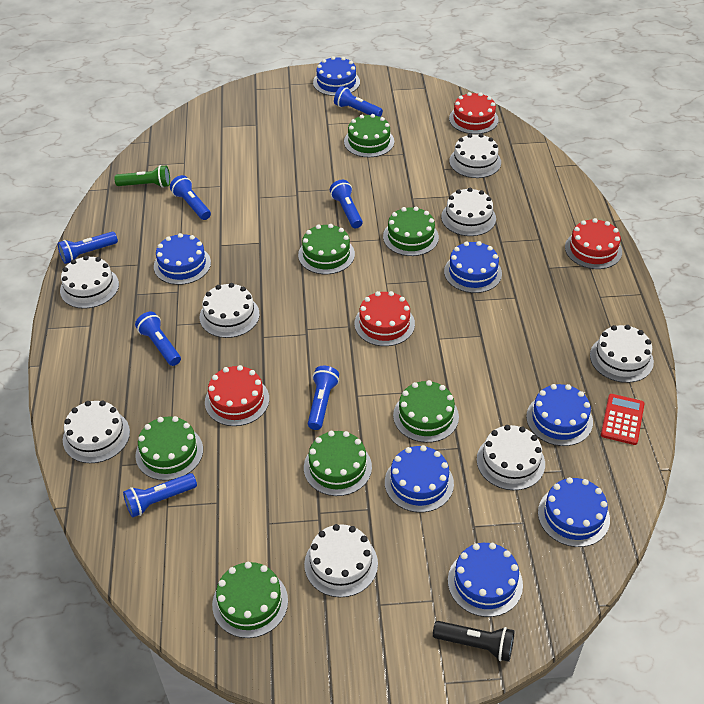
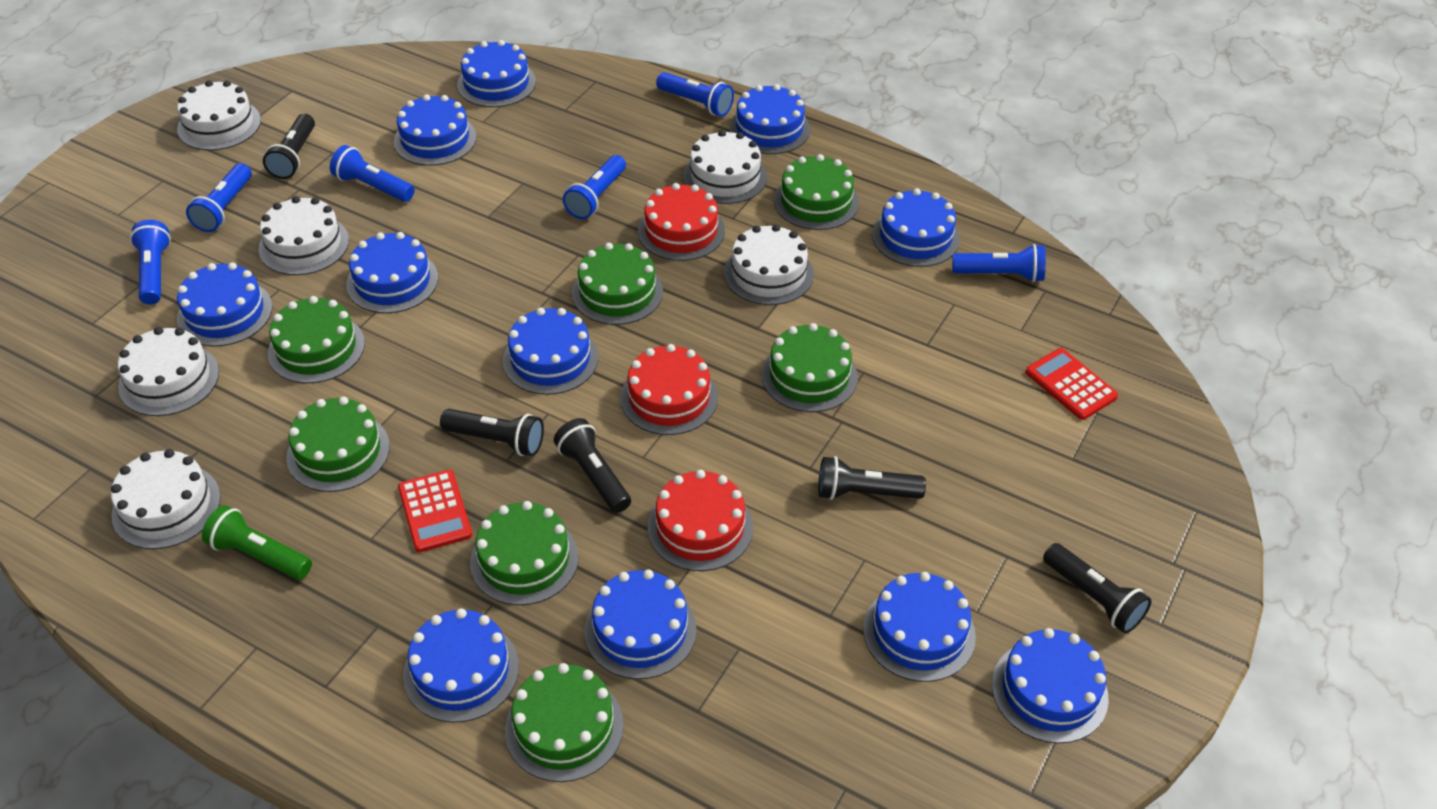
black flashlight: [433,621,514,662] = 1 -> [263,114,315,179] [440,409,544,456] [554,418,631,513] [818,456,926,500] [1043,543,1151,634] = 5
blue cake: [154,233,211,285] [313,56,360,96] [385,445,454,512] [444,241,502,293] [448,543,523,617] [526,384,593,446] [538,477,610,547] = 7 -> [177,262,273,347] [346,232,438,313] [394,94,476,166] [403,608,519,723] [457,40,536,107] [503,307,598,395] [585,570,697,679] [729,84,810,154] [863,572,976,682] [872,188,960,267] [992,628,1109,743] = 11
blue flashlight: [58,232,118,264] [123,473,197,518] [135,312,181,366] [170,175,211,220] [308,366,339,430] [330,180,363,228] [334,86,383,117] = 7 -> [130,220,171,305] [186,163,252,232] [330,145,414,202] [563,155,626,219] [656,72,734,116] [952,244,1046,282] = 6
red cake: [205,365,269,426] [355,291,415,346] [449,92,499,134] [565,218,622,269] = 4 -> [620,344,718,435] [638,183,725,261] [648,470,753,571] = 3
red calculator: [601,394,645,445] = 1 -> [398,470,472,552] [1025,348,1118,420] = 2
white cake: [60,256,119,309] [63,400,130,463] [200,283,259,338] [304,524,378,597] [441,188,496,236] [450,134,501,178] [477,425,545,490] [590,325,654,383] = 8 -> [111,449,221,549] [118,327,219,416] [177,80,261,150] [258,196,349,275] [683,130,767,204] [724,224,814,305] = 6

